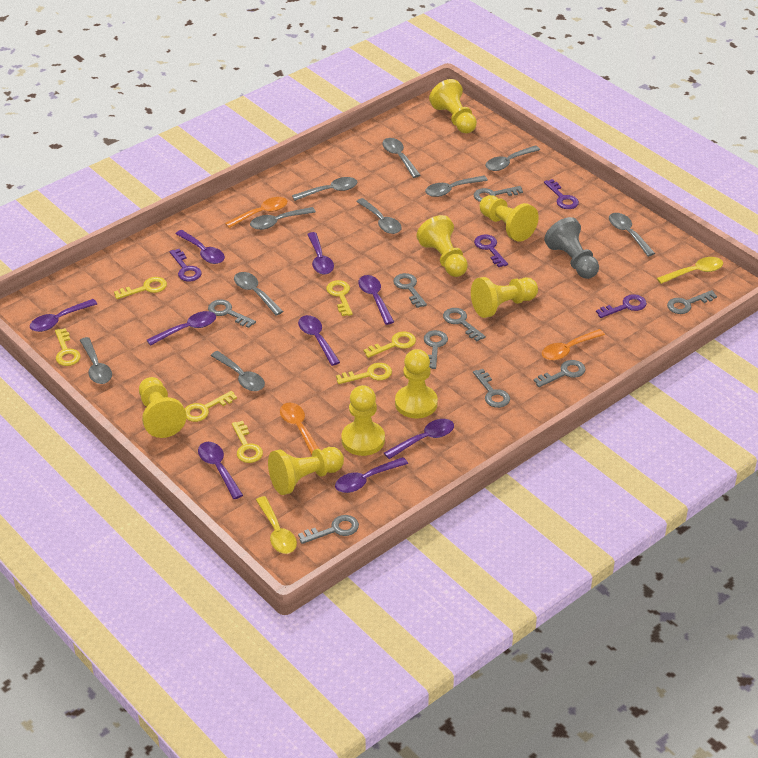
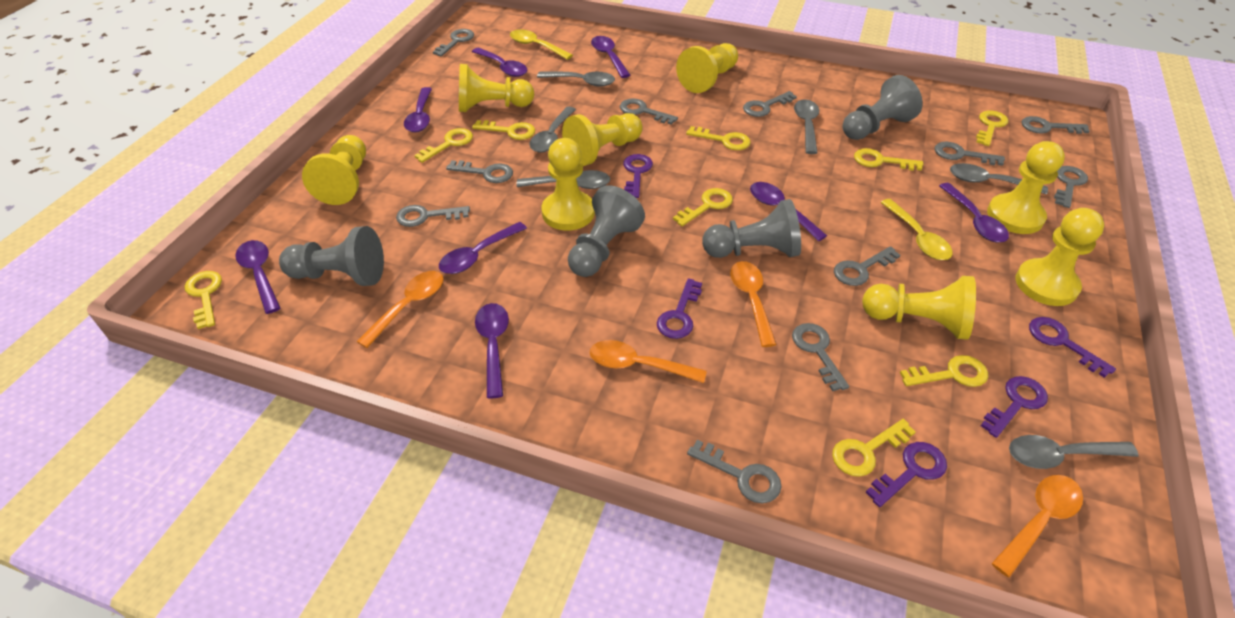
grey key: [208,300,256,328] [298,515,359,544] [393,273,427,308] [424,330,448,369] [443,308,486,341] [473,369,510,408] [474,186,523,202] [533,360,586,387] [667,290,717,314] = 9 -> [396,205,470,227] [433,29,474,56] [446,160,513,183] [620,98,678,125] [687,440,782,503] [743,91,797,117] [792,323,849,391] [834,246,901,286] [935,142,1005,166] [1022,116,1090,134] [1054,166,1088,208] = 11
grey pawn: [544,217,599,279] = 1 -> [279,226,384,286] [568,185,645,277] [702,199,801,258] [842,75,923,140] = 4
grey spoon: [80,337,112,384] [211,351,265,391] [234,272,283,316] [250,207,316,230] [292,177,358,201] [356,198,402,234] [382,138,420,178] [425,176,488,197] [485,145,540,171] [609,213,655,257] = 10 -> [516,170,610,189] [529,107,576,152] [537,72,615,87] [794,99,819,154] [950,163,1048,194] [1009,435,1139,469] = 6
orange spoon: [225,197,287,228] [280,402,319,455] [542,329,605,361] = 3 -> [357,271,444,348] [590,340,707,383] [730,261,777,347] [991,475,1083,578] = 4
purple key: [169,249,202,281] [474,235,508,267] [544,179,579,209] [596,294,647,318] = 4 -> [623,154,653,198] [657,278,702,339] [866,442,947,507] [981,376,1048,438] [1029,317,1116,378] = 5
purple spoon: [30,299,97,332] [147,311,216,346] [175,230,225,264] [198,442,243,499] [298,315,340,366] [307,232,334,274] [335,457,408,493] [358,275,394,325] [384,419,454,459] = 9 -> [235,240,280,314] [404,87,432,132] [439,222,527,274] [472,47,527,77] [475,303,509,398] [591,36,630,78] [750,182,827,241] [939,183,1009,242] = 8
yellow key: [55,328,81,366] [114,277,167,299] [185,391,237,422] [232,421,263,463] [326,280,353,316] [336,363,392,384] [364,331,416,358] = 7 -> [185,271,222,329] [414,128,473,163] [472,120,535,140] [673,188,733,226] [686,126,751,150] [832,419,916,477] [854,148,923,171] [900,355,988,387] [976,110,1008,146] = 9

